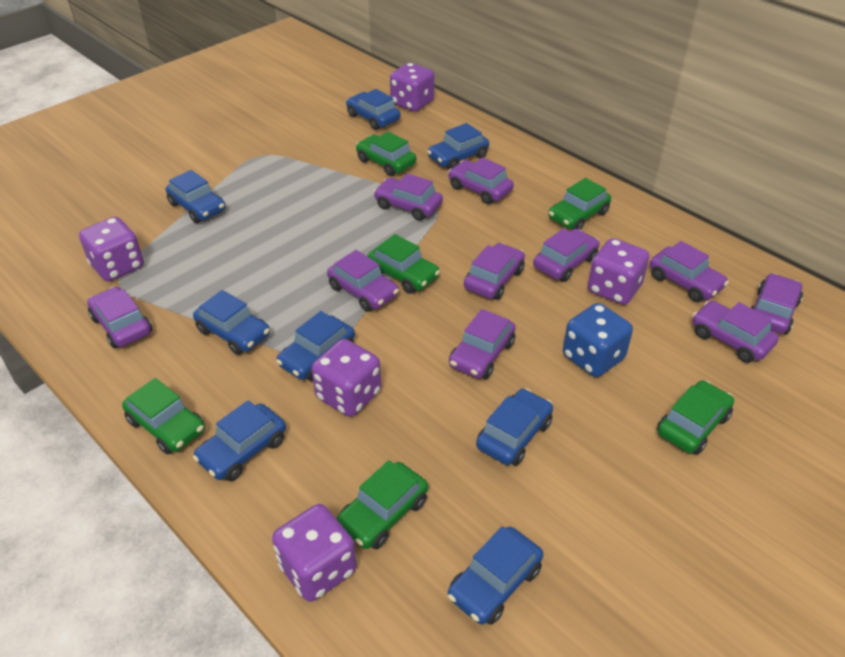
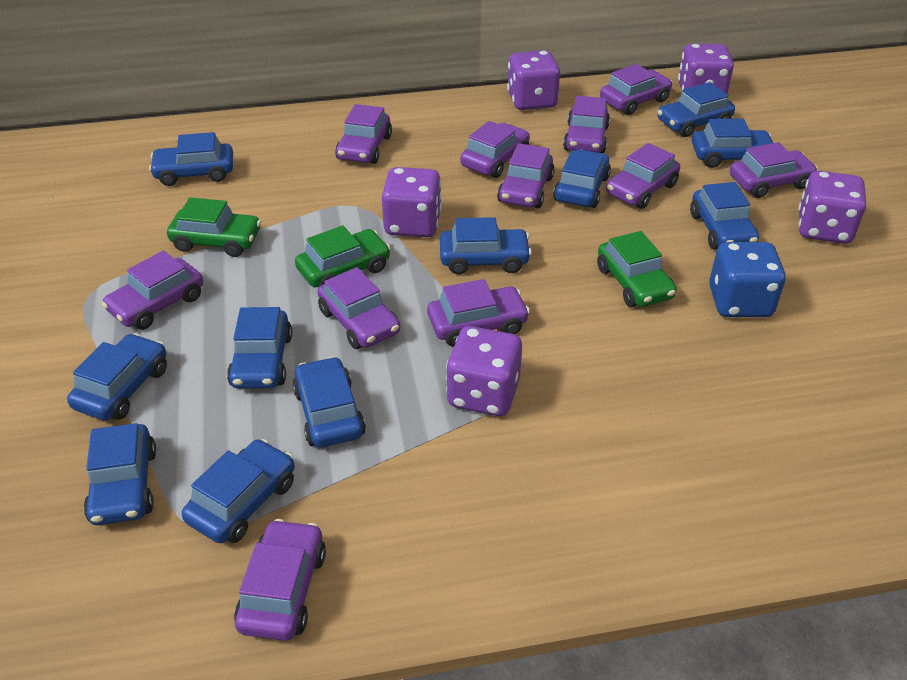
blue car: [166,170,226,223] [193,290,270,355] [193,400,286,481] [276,311,355,381] [346,89,401,130] [427,123,489,169] [448,526,543,625] [476,388,553,466] = 8 -> [67,333,167,420] [84,423,156,525] [149,132,233,186] [182,439,295,543] [227,307,292,389] [292,356,366,448] [440,217,532,274] [553,149,611,208] [657,82,735,137] [690,182,759,250] [692,119,773,168] = 11
green car: [122,378,205,454] [336,460,428,549] [356,132,416,176] [367,234,440,294] [548,178,611,229] [657,380,734,455] = 6 -> [167,197,261,257] [295,225,391,287] [597,231,676,307] = 3
purple car: [87,287,152,349] [327,250,399,312] [374,173,443,221] [448,157,514,204] [449,309,516,379] [464,243,525,300] [533,228,599,282] [650,241,729,302] [692,301,779,363] [751,273,803,335] = 10 -> [102,251,203,330] [234,519,326,641] [317,267,400,349] [335,104,392,164] [427,279,530,347] [460,121,530,178] [497,143,555,208] [563,96,610,153] [600,64,673,115] [606,143,680,209] [730,142,818,198] = 11

